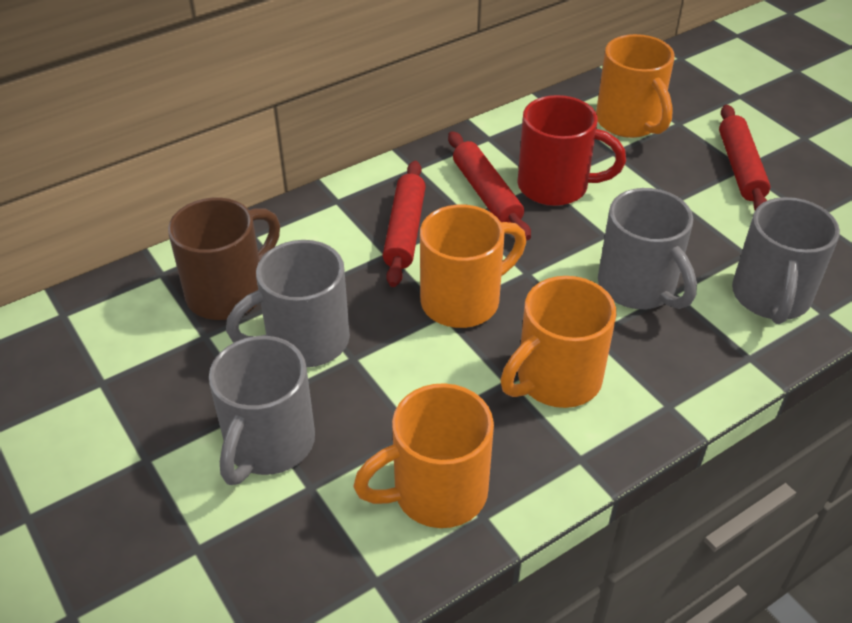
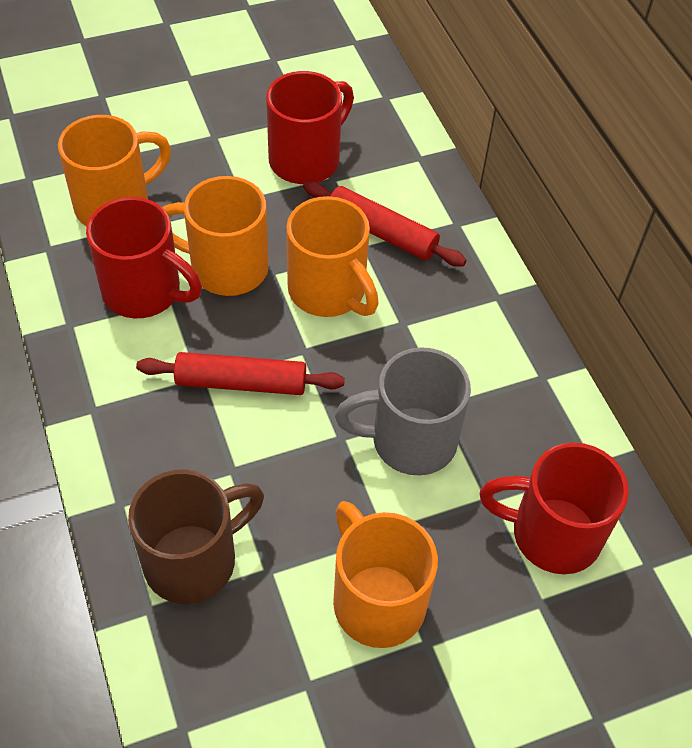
grey mug: [209,336,315,485] [226,240,350,367] [598,188,697,309] [732,197,840,324] = 4 -> [335,347,471,476] = 1
red mug: [517,95,626,206] = 1 -> [86,197,202,318] [266,71,354,184] [480,443,629,574] = 3
red rolling pin: [383,161,426,287] [448,131,531,241] [719,105,770,210] = 3 -> [136,352,345,395] [303,181,466,267] = 2

